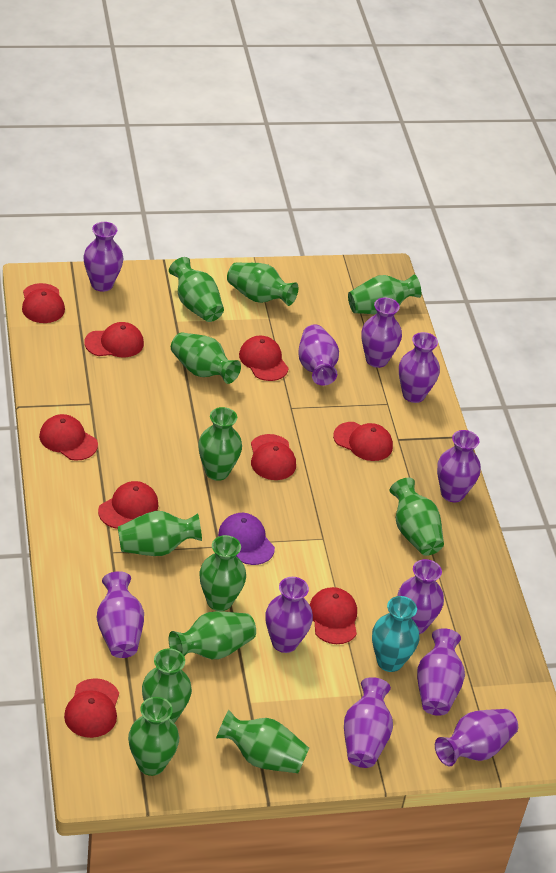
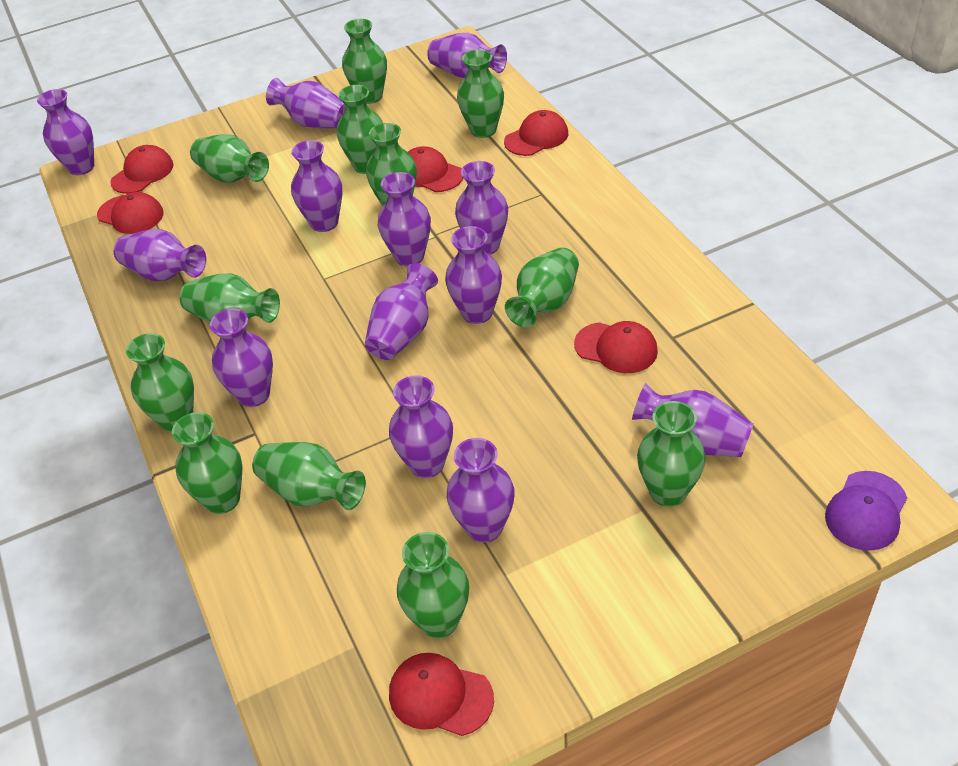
purple vase: [83,222,123,292] [97,571,144,658] [265,577,313,653] [298,325,339,386] [344,677,393,768] [361,298,402,368] [397,559,444,634] [399,332,440,403] [417,628,465,716] [435,709,518,766] [437,430,481,502] = 11 -> [37,89,94,175] [114,229,206,281] [210,309,273,407] [266,78,346,128] [291,140,343,232] [365,263,438,360] [378,172,431,267] [389,375,453,478] [427,32,507,78] [445,226,502,324] [447,438,515,543] [455,161,508,255] [632,383,754,457] = 13
red cap: [22,283,65,323] [39,414,98,461] [64,678,119,738] [84,322,144,357] [98,481,159,529] [239,336,289,381] [251,434,296,480] [310,587,357,644] [333,422,393,461] = 9 -> [97,192,164,234] [110,145,174,194] [389,653,494,736] [408,146,463,192] [504,110,568,156] [574,321,658,373] = 6
turquoise vase: [372,596,419,672] = 1 -> none = 0

